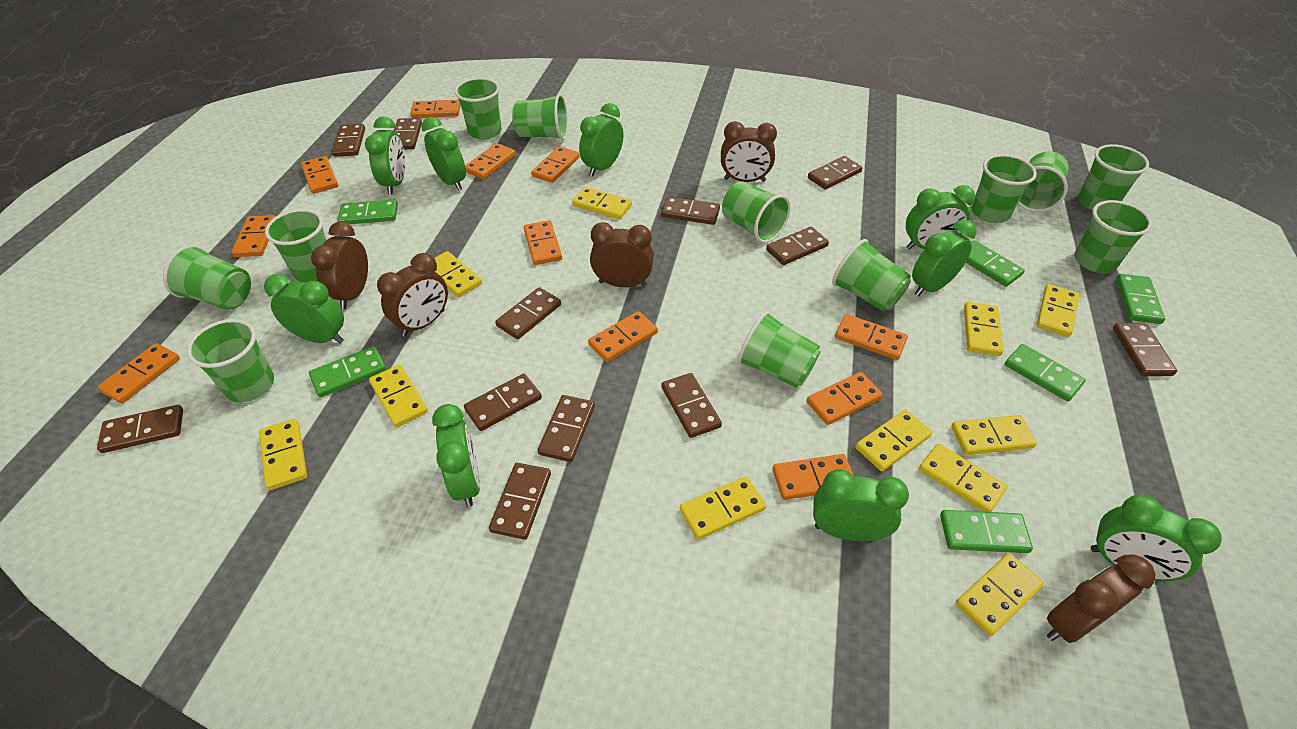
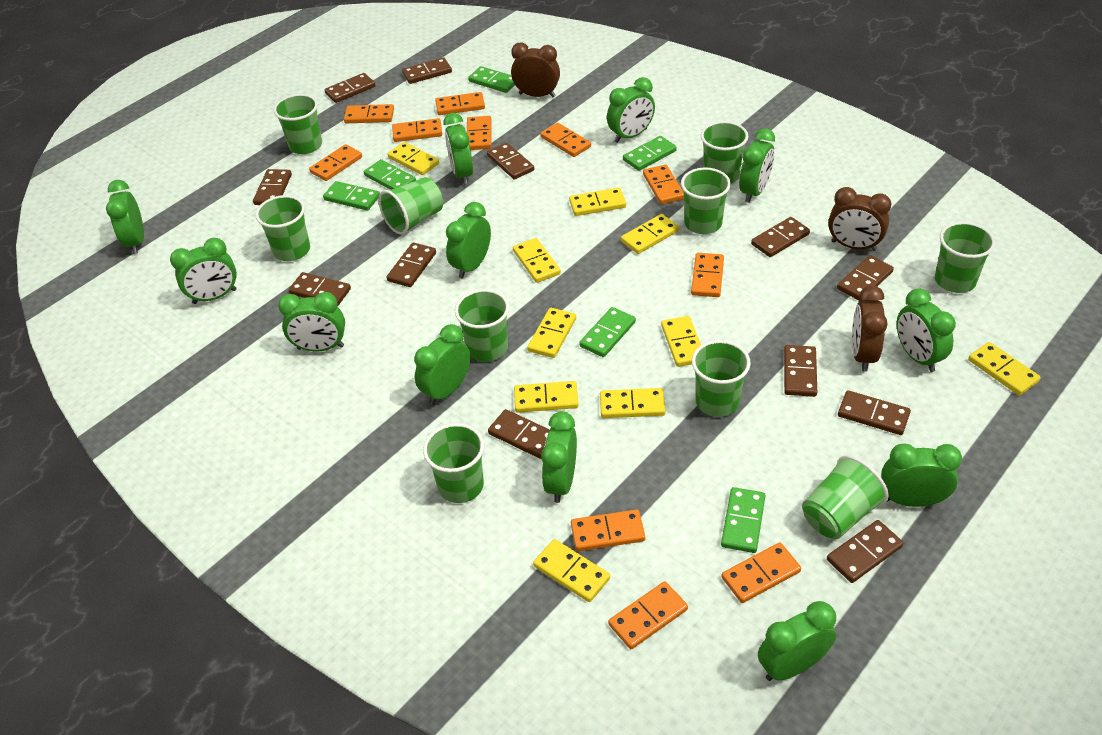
brown clock: [311,222,368,309] [377,253,448,336] [590,222,654,287] [721,121,777,182] [1047,554,1156,643] = 5 -> [511,42,560,97] [828,187,891,251] [852,286,887,372] = 3
green clock: [264,274,344,343] [365,117,405,194] [421,117,466,191] [432,404,480,507] [579,103,623,176] [813,469,909,541] [906,185,975,250] [912,220,977,296] [1091,494,1222,581] = 9 -> [106,180,144,254] [170,238,237,304] [278,292,345,351] [414,324,470,405] [444,113,473,185] [446,202,491,278] [541,411,577,503] [607,77,655,143] [739,128,775,203] [758,601,836,681] [881,443,962,507] [897,288,956,372] = 12
green cup: [163,245,251,310] [187,319,274,402] [265,209,326,283] [454,78,502,139] [512,94,568,140] [722,181,791,243] [737,311,821,388] [832,239,911,311] [972,154,1037,223] [1018,151,1068,212] [1074,200,1152,273] [1078,144,1149,210] = 12 -> [255,195,310,261] [273,94,322,154] [378,177,443,235] [423,423,484,503] [455,289,509,362] [681,167,731,234] [692,340,751,417] [701,121,748,184] [802,455,889,539] [935,222,995,293] = 10
yellow domino: [259,419,307,490] [369,365,428,428] [434,251,482,297] [572,187,632,219] [680,476,766,540] [855,410,932,471] [919,444,1008,512] [951,415,1037,455] [956,553,1044,636] [964,302,1003,356] [1037,284,1079,337] = 11 -> [387,142,439,175] [513,238,561,283] [514,381,579,413] [527,308,576,358] [533,539,610,602] [569,188,626,216] [600,388,665,418] [621,214,679,254] [661,316,701,367] [968,342,1041,395] = 10

